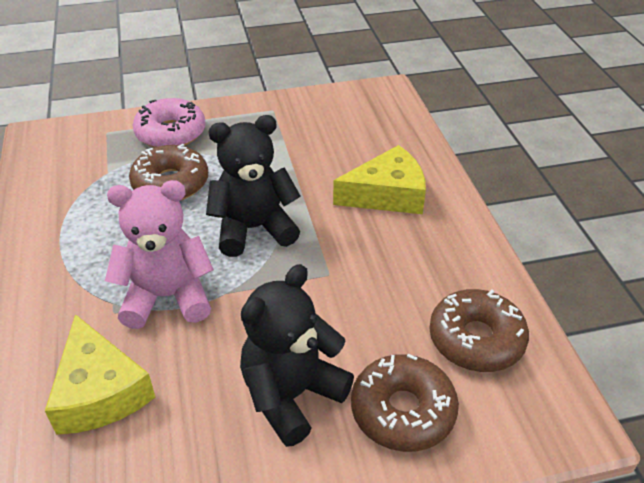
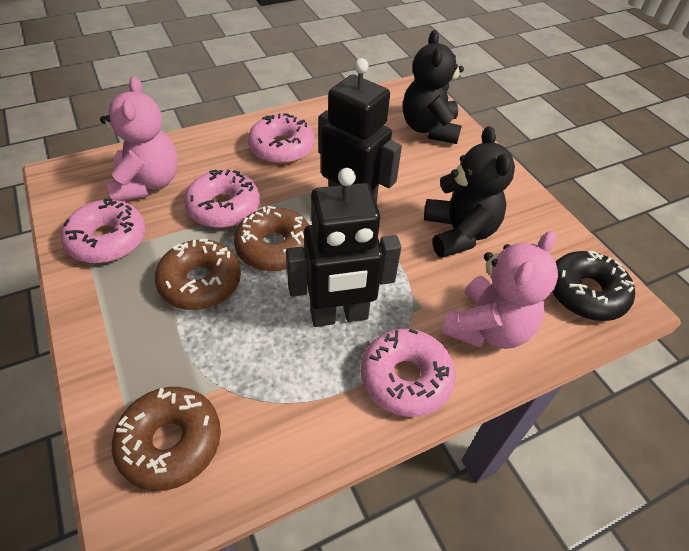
black donut: none = 0 -> [553,251,635,321] = 1
black robot: none = 0 -> [286,168,401,327] [319,58,402,204] = 2
pink donut: [133,98,206,148] = 1 -> [61,199,146,263] [184,169,260,228] [248,113,314,164] [361,329,455,417] = 4
pink teddy bear: [105,180,214,329] = 1 -> [100,76,178,201] [441,231,558,349] = 2
yellow cheese: [45,314,156,435] [333,145,426,214] = 2 -> none = 0

